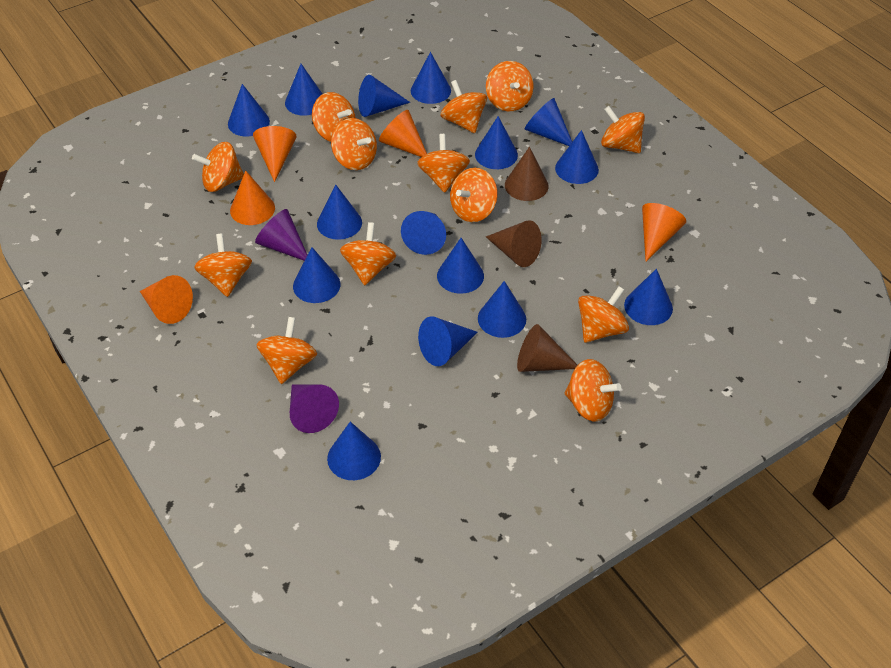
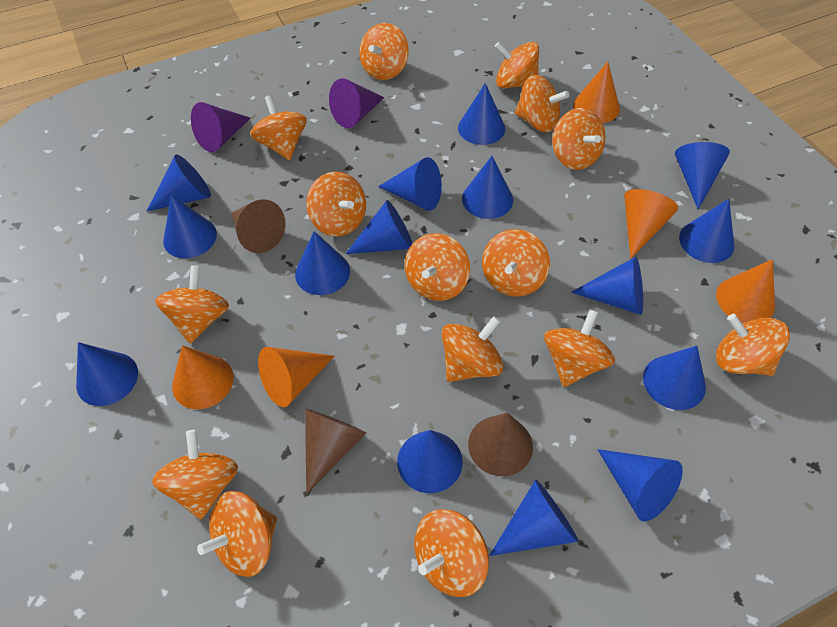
orange spinning top: [192,142,244,192] [194,233,252,297] [256,317,317,384] [312,92,355,142] [331,118,377,170] [340,222,396,285] [417,134,470,193] [441,80,487,133] [450,168,498,222] [486,61,534,111] [565,359,621,422] [578,286,629,343] [601,106,645,153] = 13 -> [152,430,238,519] [155,265,229,343] [197,491,277,577] [250,95,307,160] [306,172,366,237] [359,23,409,80] [405,233,470,301] [414,509,489,597] [442,316,503,382] [482,229,550,296] [494,42,539,88] [515,75,569,132] [544,309,615,387] [552,108,605,170] [716,314,790,376] = 15

